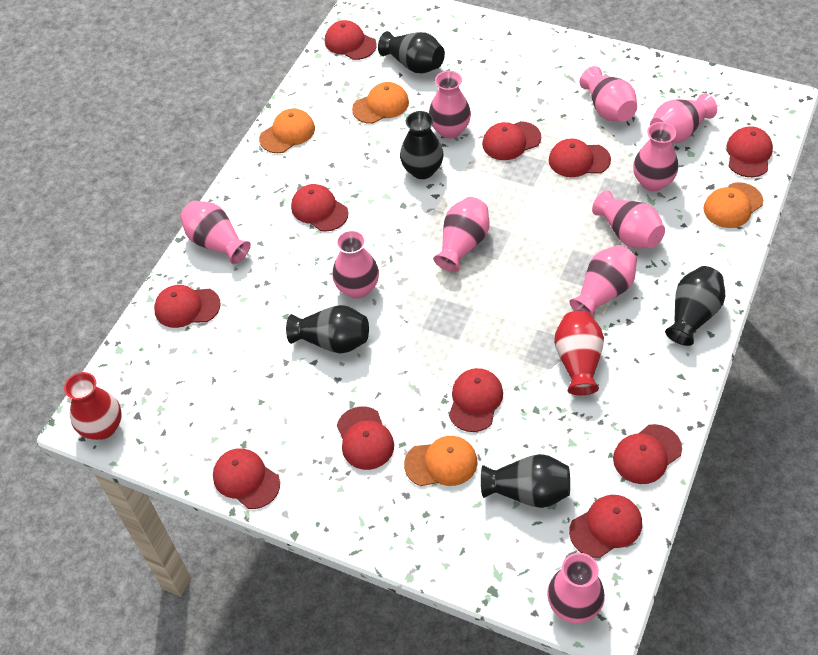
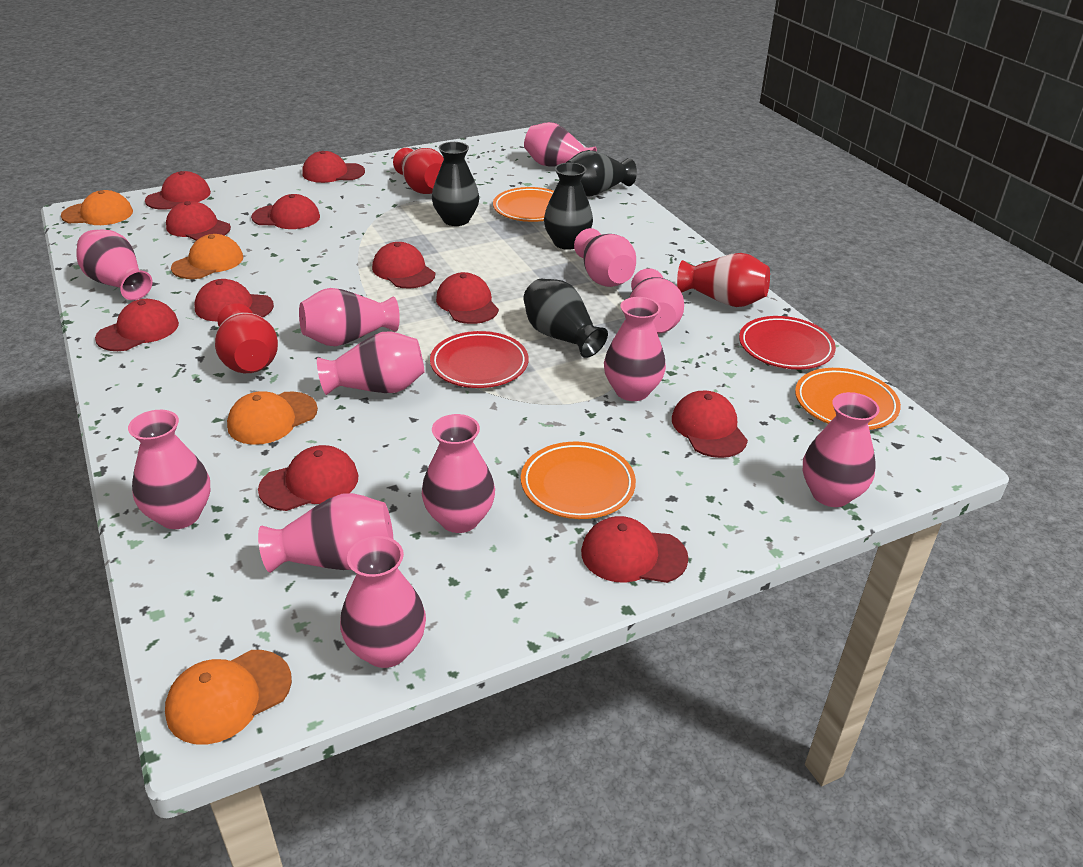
black vase: [286,305,369,354] [378,31,445,73] [400,111,443,179] [481,454,570,508] [665,266,725,346] = 5 -> [432,142,479,226] [523,278,608,358] [544,163,593,250] [566,150,637,197] = 4
orange plate: none = 0 -> [493,187,554,222] [521,442,636,519] [795,368,901,430] = 3
pink vase: [180,201,251,264] [332,230,379,299] [429,71,471,139] [433,197,490,272] [547,553,605,624] [569,245,637,319] [580,66,637,121] [592,190,665,248] [633,122,678,191] [650,93,717,143] = 10 -> [76,229,153,300] [128,410,210,529] [258,493,393,573] [299,288,400,346] [317,332,425,395] [340,536,426,668] [422,414,495,533] [524,122,597,167] [574,228,636,287] [604,297,666,401] [629,268,684,334] [803,392,879,507] = 12
red plate: none = 0 -> [430,331,529,388] [739,316,836,369] = 2
red vase: [64,372,122,440] [554,311,604,395] = 2 -> [215,303,278,373] [393,148,444,194] [677,253,770,307] = 3

